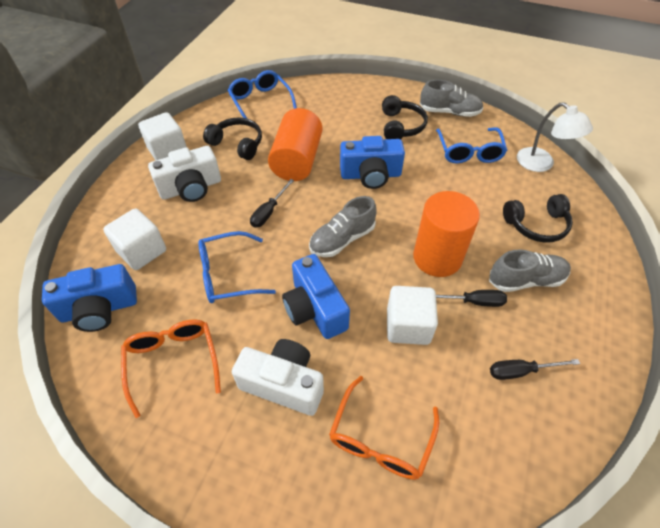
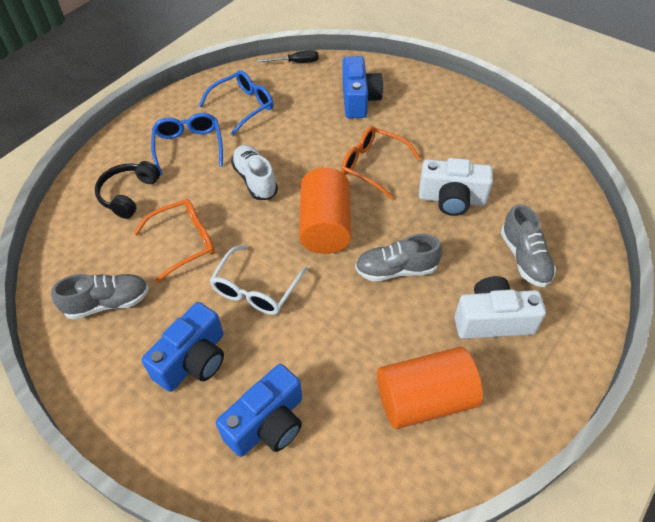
black headphones: [203,117,262,160] [382,95,428,139] [503,194,573,243] = 3 -> [95,161,160,219] = 1
black screwdriver: [250,179,294,227] [436,290,507,307] [490,359,580,380] = 3 -> [258,50,319,63] = 1
blue glasses: [198,231,276,303] [228,70,297,118] [436,128,507,163] = 3 -> [151,113,223,176] [199,70,273,136] = 2
white cube: [103,209,166,270] [138,112,187,160] [387,286,438,345] = 3 -> none = 0
white glasses: none = 0 -> [209,245,308,315] = 1
white lamp: [517,102,593,172] = 1 -> none = 0
white shoe: none = 0 -> [231,145,278,200] = 1

